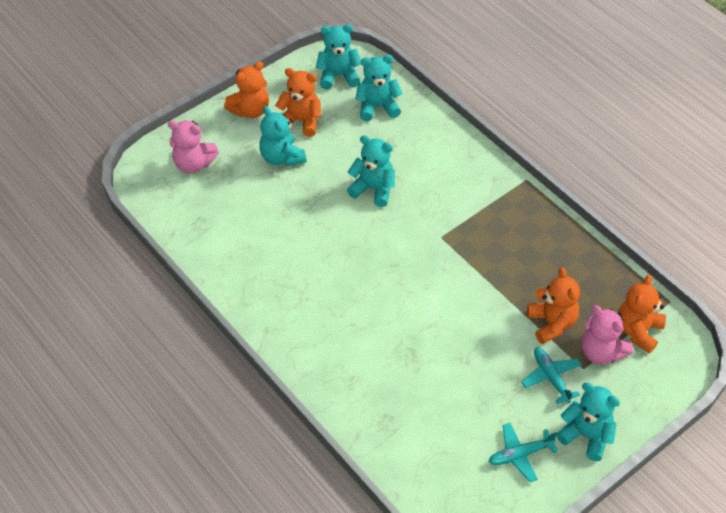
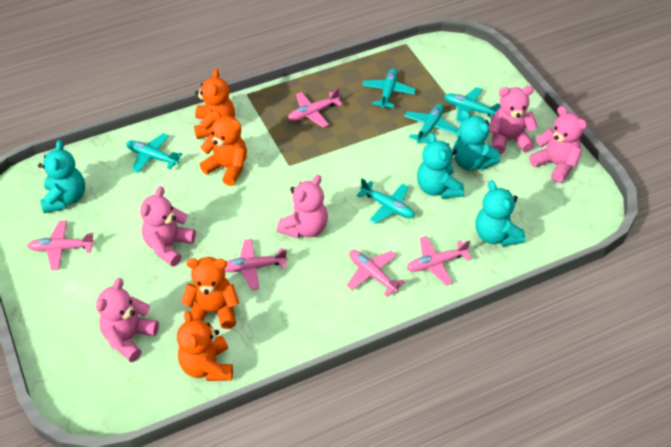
pink plane: none = 0 -> [27,221,95,270] [224,239,288,290] [288,88,343,128] [346,250,405,297] [407,236,472,286] = 5
pink teddy bear: [168,121,219,173] [581,305,634,365] = 2 -> [96,278,159,362] [140,186,196,267] [277,175,328,238] [489,86,538,154] [529,106,587,183] = 5
turquoise plane: [489,423,558,482] [521,347,581,405] = 2 -> [126,133,182,173] [356,179,415,224] [362,68,416,109] [404,104,458,144] [444,87,501,123] = 5
turquoise teddy bear: [259,106,307,167] [316,24,361,89] [347,135,395,207] [355,55,403,121] [556,382,620,461] = 5 -> [38,140,85,213] [417,133,464,199] [453,110,500,170] [475,180,525,247] = 4

